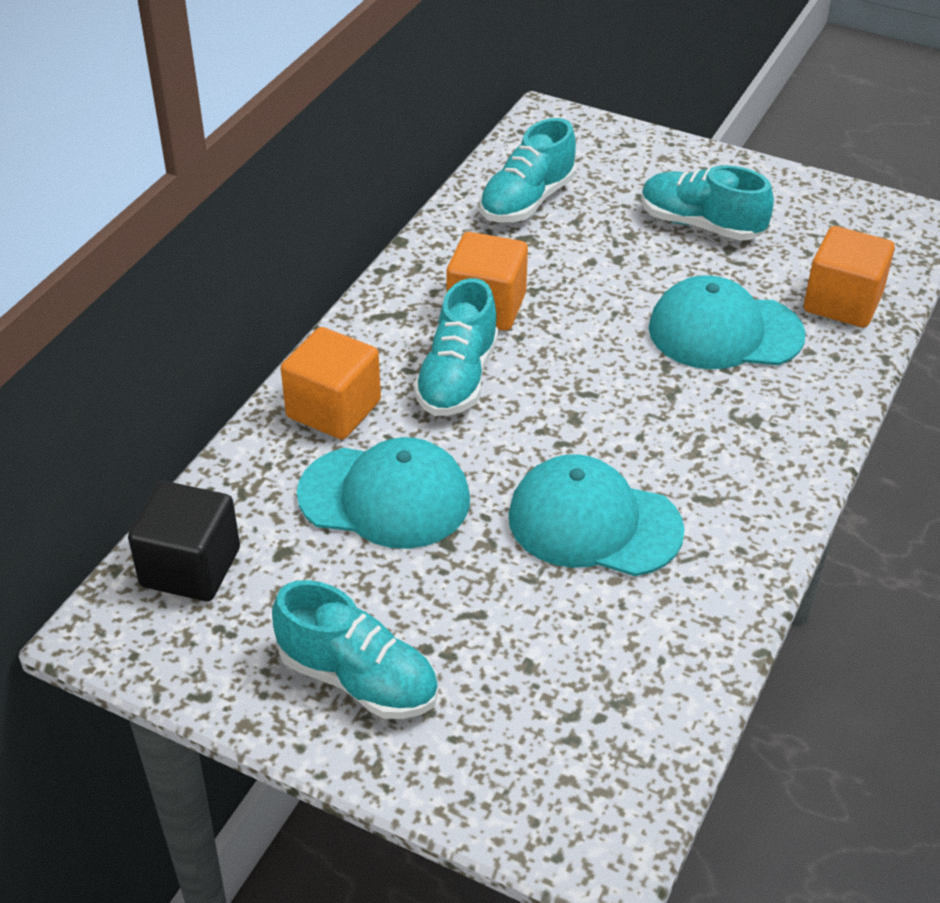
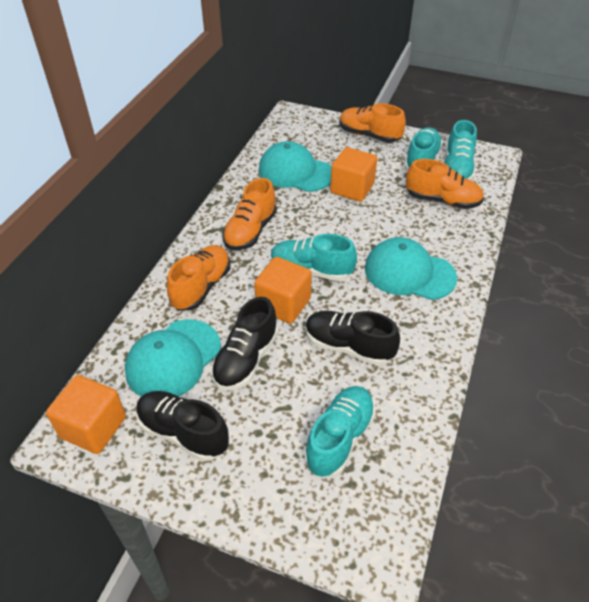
black cube: [128,481,240,601] = 1 -> none = 0
black shoe: none = 0 -> [136,391,229,461] [211,297,278,390] [305,311,400,366] = 3
orange shoe: none = 0 -> [167,245,230,310] [222,178,277,250] [339,103,406,143] [406,159,484,209] = 4

